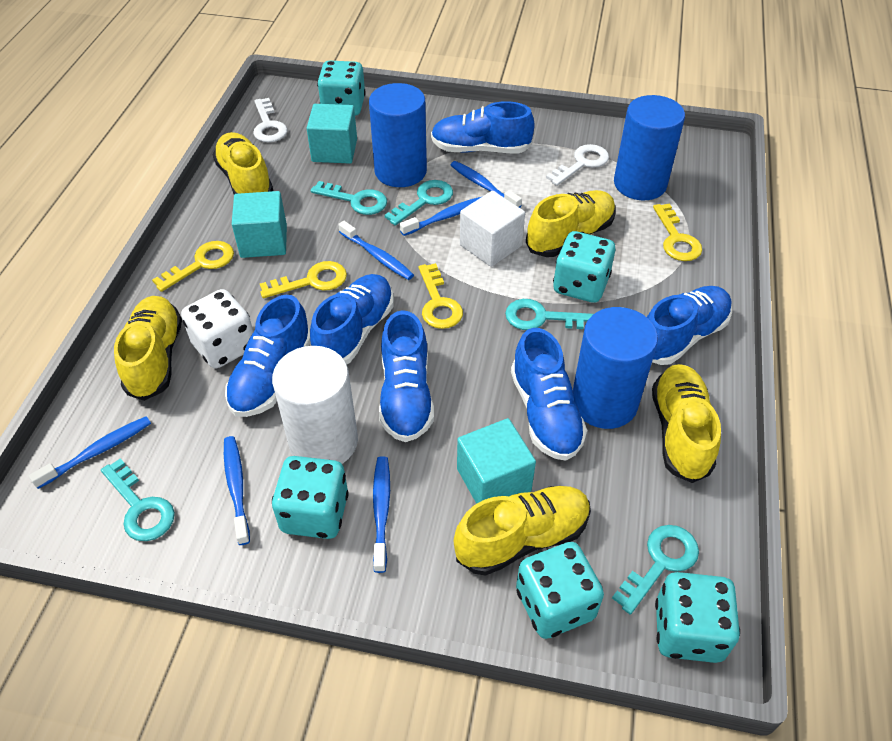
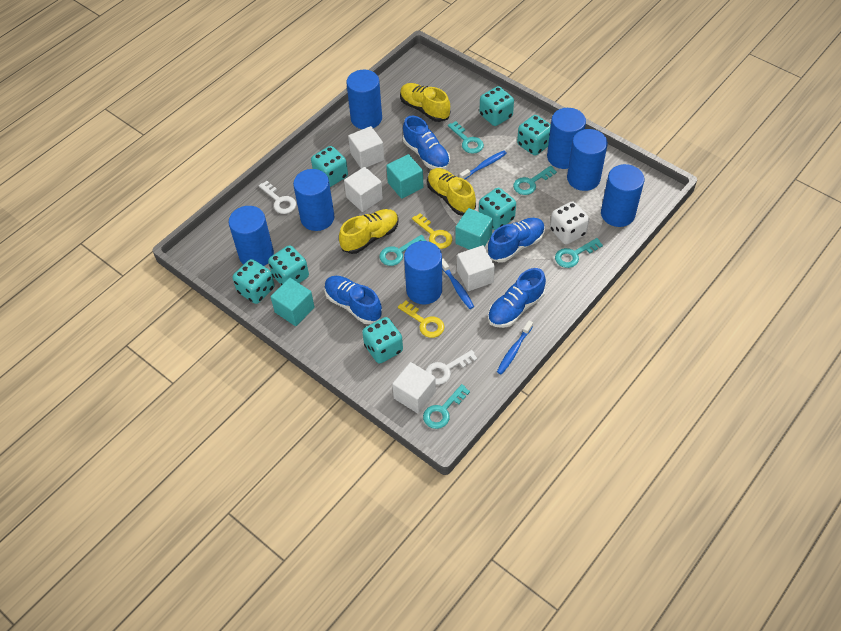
blue cylinder: [369,83,427,187] [573,307,658,429] [614,95,685,200] = 3 -> [229,206,274,266] [293,169,334,231] [346,70,382,129] [404,241,442,304] [547,108,586,169] [567,129,608,191] [601,164,644,227] = 7
blue shoe: [225,295,311,417] [310,274,394,364] [379,310,434,442] [431,101,535,153] [511,328,587,461] [647,286,732,365] = 6 -> [324,276,382,324] [403,116,450,170] [487,218,545,263] [488,268,546,328] = 4
blue toothbrush: [29,416,151,489] [224,436,250,545] [338,221,414,280] [373,456,390,573] [400,196,483,236] [451,161,522,208] = 6 -> [442,258,474,309] [459,151,507,179] [497,320,533,374] = 3
turquoise dice: [272,456,349,539] [317,60,366,116] [516,542,604,639] [553,231,615,303] [655,572,740,663] = 5 -> [233,259,275,304] [268,245,309,285] [311,146,348,187] [362,317,403,364] [479,86,514,126] [479,188,516,230] [517,115,551,156] = 7
white cube: [460,191,525,267] = 1 -> [344,167,383,212] [348,126,384,169] [392,362,436,413] [457,245,495,291] = 4
white cylinder: [272,346,358,464] = 1 -> none = 0
yellow key: [152,241,234,292] [260,261,347,298] [419,263,463,329] [653,204,702,261] = 4 -> [398,300,445,338] [412,213,452,249] = 2
yellow shoe: [114,296,182,401] [213,132,273,194] [454,486,591,576] [526,190,615,257] [652,364,721,483] = 5 -> [339,209,399,254] [400,83,450,122] [427,168,476,216] = 3

